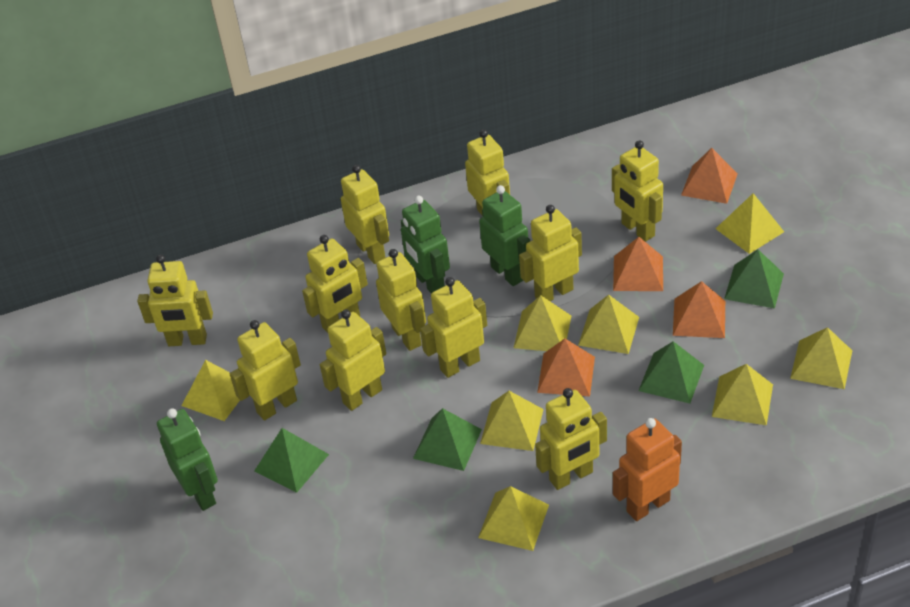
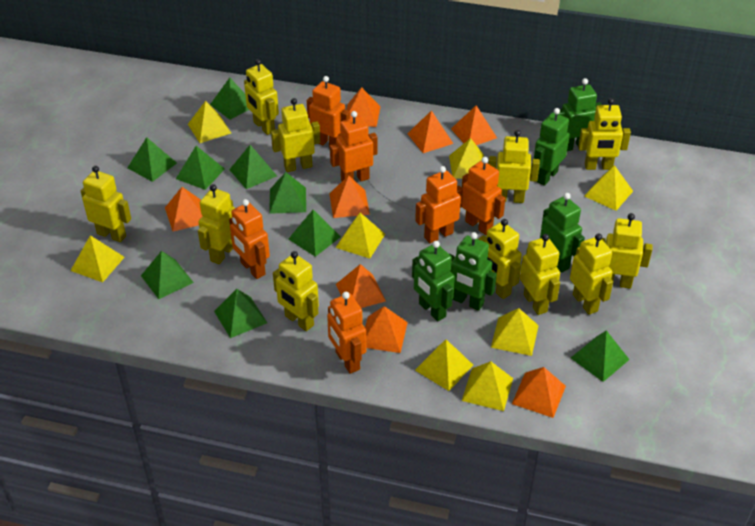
green pyramid: [254,428,329,493] [413,408,482,471] [639,341,704,404] [724,249,784,308] = 4 -> [127,137,177,182] [141,251,194,299] [176,146,225,190] [210,78,249,120] [214,289,267,338] [229,145,277,189] [269,172,306,214] [288,210,341,257] [571,330,630,382] = 9
green robot: [157,408,218,511] [401,195,450,293] [479,185,530,286] = 3 -> [412,241,455,321] [448,232,497,311] [534,108,570,186] [540,193,585,273] [559,78,602,151] = 5
orange pyramid: [537,339,595,397] [613,237,663,291] [673,281,725,338] [681,148,738,204] = 4 -> [165,187,202,231] [329,176,370,218] [336,264,386,308] [347,87,381,127] [365,306,408,353] [407,110,453,153] [451,105,497,145] [512,367,566,418] = 8
orange robot: [613,418,682,521] = 1 -> [229,199,270,279] [307,76,350,148] [327,292,366,374] [330,111,378,181] [415,166,463,243] [462,157,506,235] = 6

